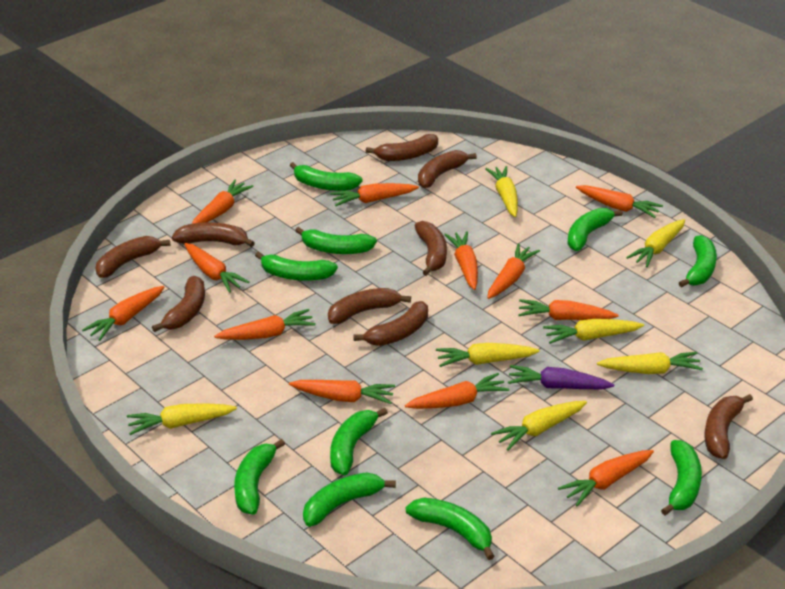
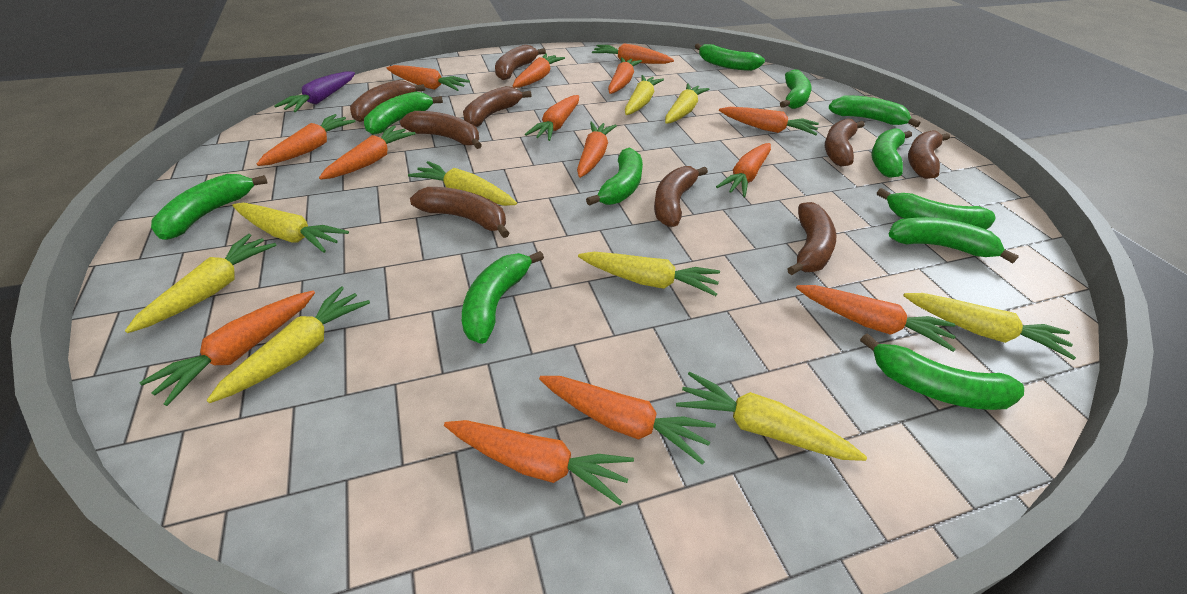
green banana: [234,439,285,515] [255,251,338,281] [289,162,363,191] [295,227,377,254] [303,472,396,527] [330,408,388,475] [406,498,495,560] [567,208,623,251] [661,440,702,515] [679,235,717,288] = 10 -> [151,174,268,240] [364,92,443,135] [462,251,544,344] [586,147,643,206] [695,43,765,71] [780,69,812,109] [829,95,920,127] [860,333,1024,410] [872,128,912,178] [877,188,995,229] [889,217,1019,263] = 11
orange carrot: [82,286,164,341] [185,243,249,293] [192,180,253,224] [214,309,316,340] [289,380,395,404] [330,183,419,206] [405,373,509,409] [444,231,478,290] [487,243,540,299] [518,299,619,320] [558,450,654,507] [576,185,663,218] = 12 -> [139,291,315,406] [257,114,356,166] [319,126,416,180] [387,65,470,91] [444,420,634,505] [513,53,565,88] [525,95,579,141] [539,376,716,465] [577,121,617,178] [592,43,674,64] [608,57,642,94] [716,143,771,197] [719,107,819,135] [796,285,956,352] = 14
yellow carrot: [127,403,237,435] [436,343,540,367] [485,166,518,217] [491,401,587,451] [543,319,644,344] [597,352,703,374] [626,219,685,267] = 7 -> [125,234,277,333] [206,286,370,403] [232,203,349,253] [408,161,517,206] [578,252,720,296] [625,75,664,115] [665,83,709,124] [676,372,867,461] [903,293,1076,360] = 9

